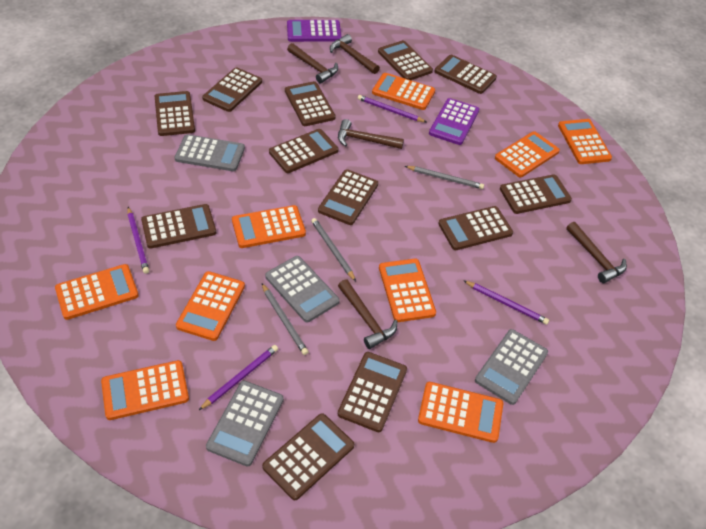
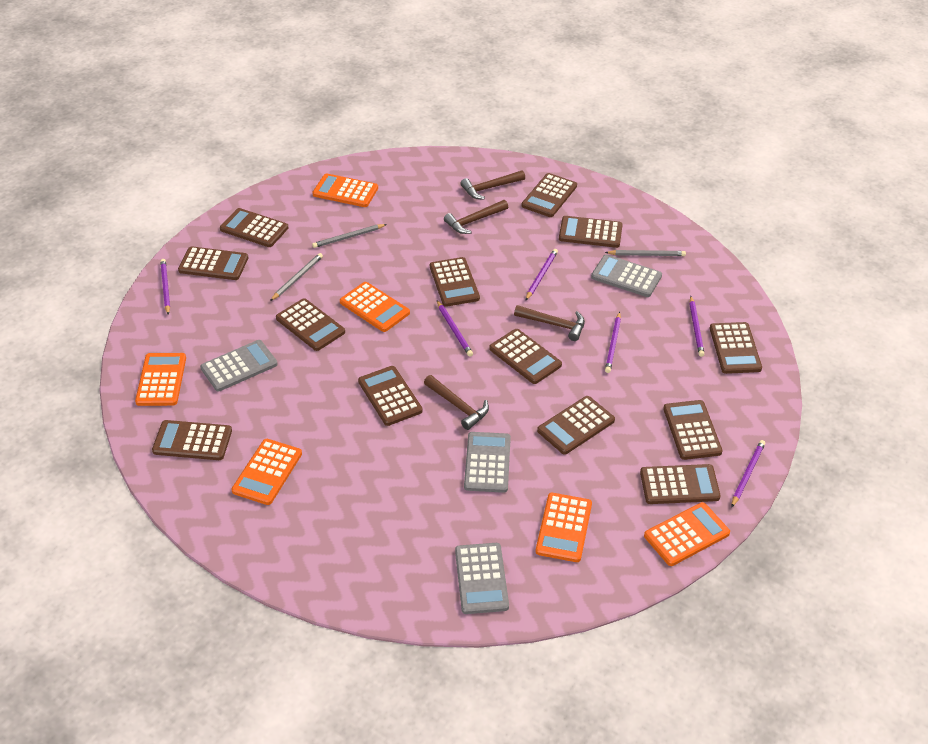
brown calculator: [141,204,216,249] [155,91,195,136] [202,67,262,112] [262,413,354,500] [269,129,339,173] [285,81,336,126] [318,169,378,225] [338,352,407,432] [378,40,433,80] [434,55,497,94] [438,206,513,250] [500,174,572,214] = 12 -> [152,420,232,460] [178,246,248,280] [220,208,288,247] [276,298,345,351] [358,366,423,426] [430,257,480,307] [489,329,562,384] [522,173,577,217] [537,396,615,455] [559,216,623,248] [640,464,721,504] [663,400,722,460] [710,322,762,374] = 13
brown hammer: [287,43,338,84] [330,34,380,74] [338,119,404,149] [338,279,397,349] [566,222,627,283] = 5 -> [424,375,489,430] [444,200,508,234] [460,170,525,200] [514,305,585,341] = 4
orange calculator: [55,264,139,320] [101,360,189,420] [176,271,245,341] [232,205,306,248] [372,73,435,110] [379,259,436,322] [418,382,503,443] [495,131,560,177] [558,119,612,164] = 9 -> [135,353,186,406] [232,439,302,505] [312,173,378,207] [340,282,410,332] [536,493,592,562] [644,502,730,566] = 6
purple calculator: [287,20,342,42] [429,98,479,145] = 2 -> none = 0
purple pencil: [127,207,149,274] [199,345,278,410] [358,95,426,122] [463,280,549,325] = 4 -> [160,259,170,315] [437,300,473,357] [526,249,558,300] [605,312,621,373] [689,296,704,357] [731,440,765,508] = 6

